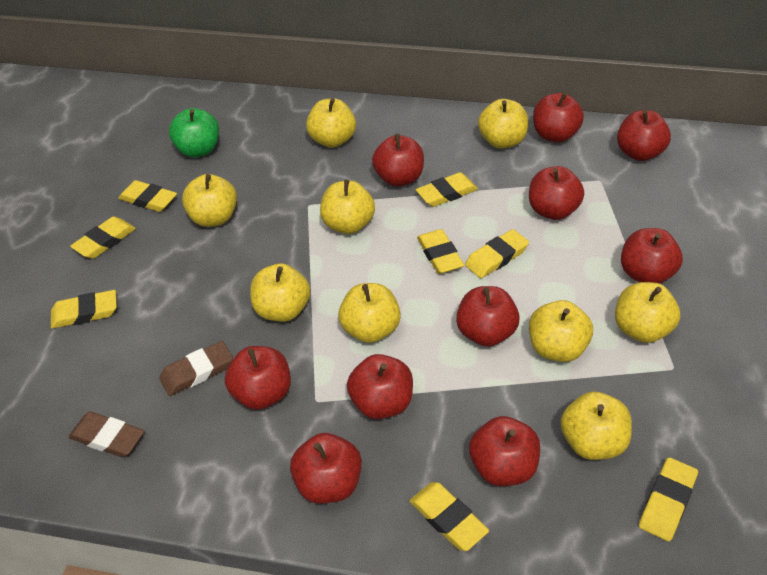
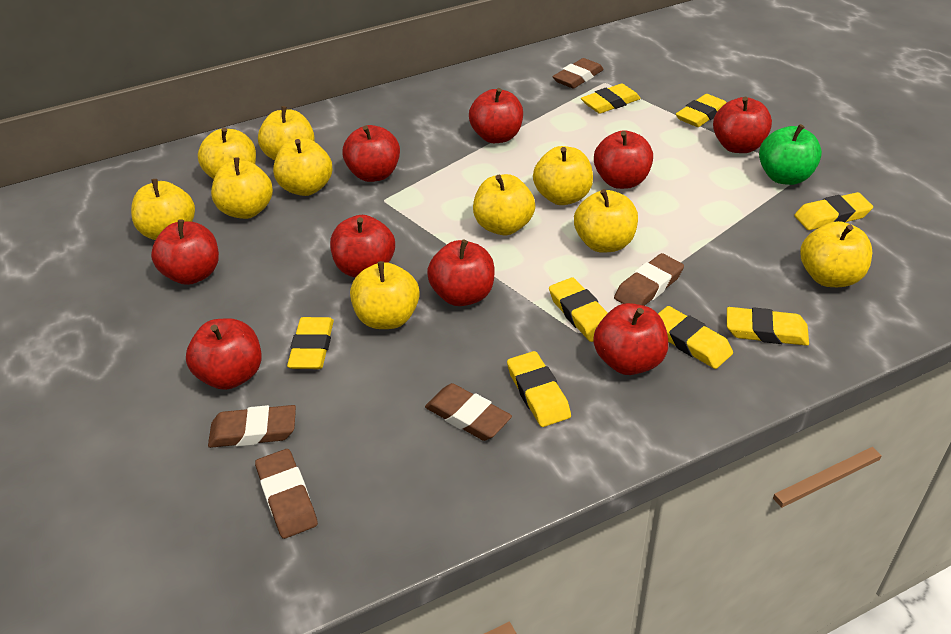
brown eraser: [68,411,144,457] [159,341,233,396] = 2 -> [208,405,296,448] [255,449,318,539] [425,383,512,441] [553,58,604,89] [614,253,684,306] = 5
red apple: [225,346,291,410] [290,433,362,504] [347,354,413,419] [372,134,424,187] [456,286,520,347] [469,416,540,486] [529,166,584,220] [533,92,584,143] [617,110,671,161] [621,228,683,284] = 10 -> [151,219,219,285] [186,318,262,390] [330,215,395,278] [342,125,400,182] [427,240,494,306] [469,88,523,143] [593,303,668,375] [594,130,653,189] [713,97,772,153] = 9
yellow apple: [182,174,237,227] [250,263,310,322] [306,98,356,148] [320,179,375,234] [338,283,401,343] [478,99,528,149] [529,300,593,362] [561,392,632,460] [615,282,680,343] = 9 -> [131,179,195,240] [198,128,256,179] [211,157,273,219] [258,106,315,160] [273,138,332,196] [350,261,420,329] [473,174,535,235] [533,146,593,205] [574,189,638,253] [800,221,872,287] = 10

